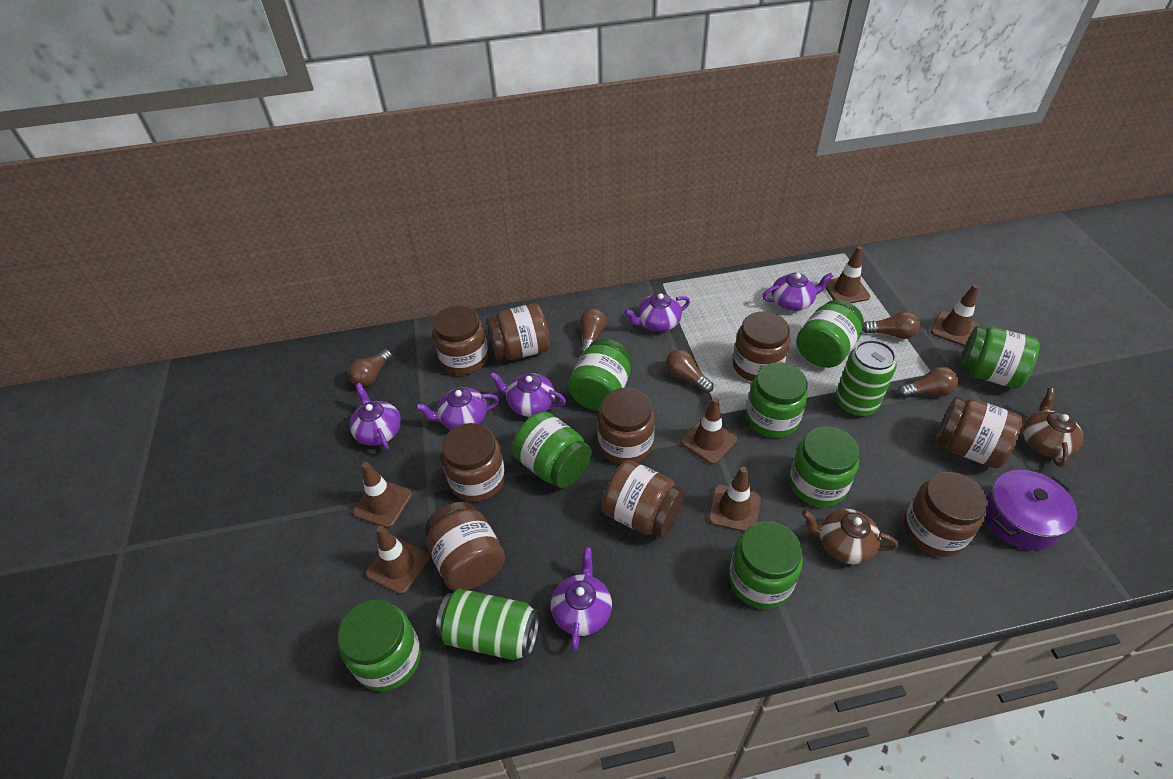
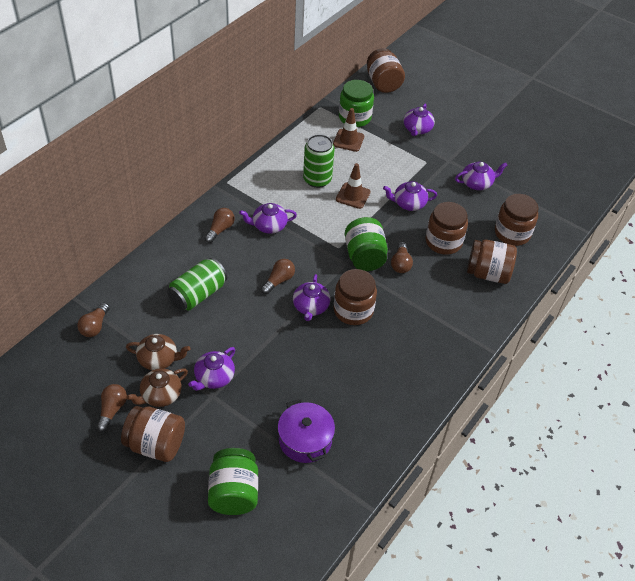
brown jar: [424,502,505,591] [433,306,489,375] [441,423,505,502] [487,303,550,360] [597,388,655,464] [602,460,685,539] [733,311,790,382] [904,472,988,557] [936,397,1023,468] = 9 -> [121,406,185,462] [334,269,377,325] [367,48,405,93] [426,202,468,255] [467,239,517,284] [495,194,538,246] = 6
brown traffic cone: [353,462,412,528] [365,526,430,594] [680,397,737,464] [708,467,761,532] [825,246,870,303] [931,284,979,347] = 6 -> [333,108,364,152] [336,163,371,209] = 2
green jar: [338,599,421,691] [512,412,592,488] [568,339,631,411] [729,521,803,609] [746,362,808,438] [789,426,859,507] [797,300,864,368] [960,326,1040,389] = 8 -> [208,448,258,515] [339,80,374,127] [345,217,388,271] = 3

